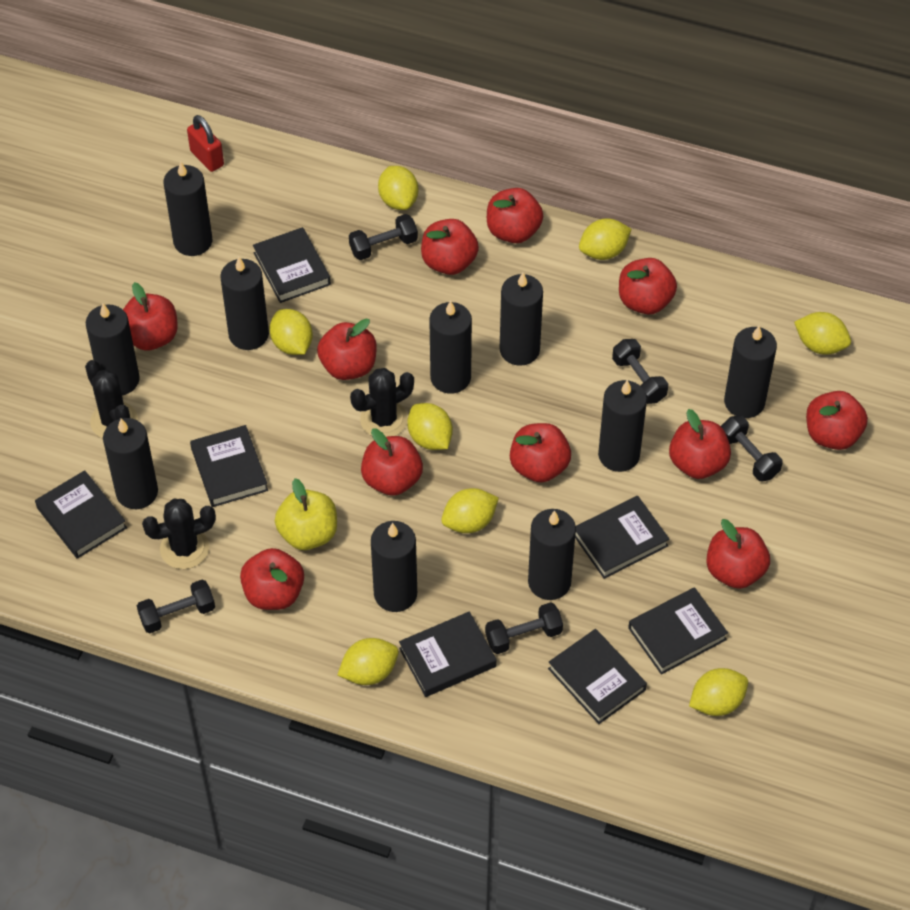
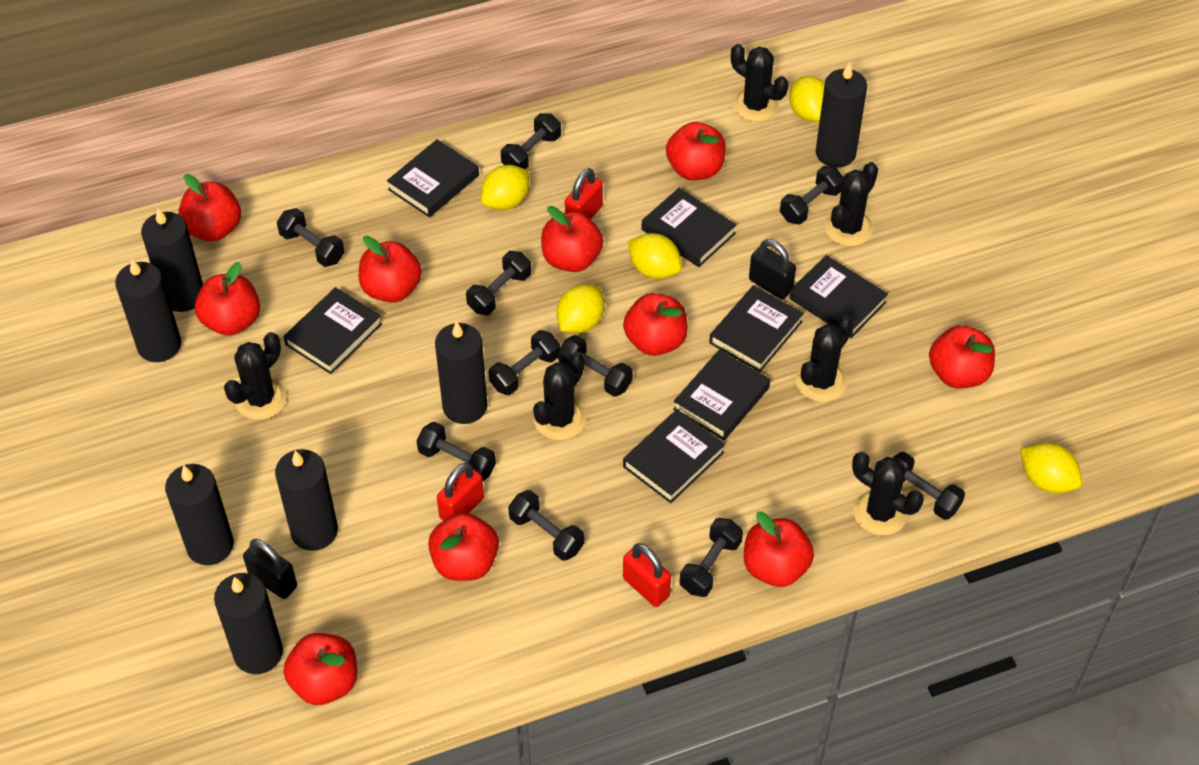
black cactus: [85,360,138,439] [142,499,216,569] [350,368,414,437] = 3 -> [224,332,287,420] [533,352,586,441] [731,44,788,122] [796,315,853,402] [825,162,878,246] [852,452,924,535] = 6
black candle: [86,303,140,395] [103,418,158,509] [163,162,212,256] [220,257,269,350] [371,521,417,612] [429,300,472,394] [500,273,543,366] [528,509,576,600] [598,380,647,472] [724,326,777,418] = 10 -> [115,259,181,362] [141,208,203,312] [165,464,234,565] [214,573,283,674] [275,449,338,551] [435,321,488,424] [816,62,867,168] = 7
black dumbbell: [137,580,215,633] [349,214,418,260] [485,602,563,654] [612,339,668,404] [721,415,782,482] = 5 -> [277,208,345,267] [417,422,496,481] [466,251,531,315] [488,330,560,395] [501,113,561,169] [508,490,584,561] [558,335,633,397] [680,518,743,597] [780,166,844,224] [893,452,965,520] = 10
black padlock: none = 0 -> [243,539,297,599] [749,239,796,299] = 2
red apple: [123,282,178,351] [240,548,304,610] [317,319,377,380] [361,428,423,496] [421,219,479,275] [487,188,543,243] [510,423,571,483] [619,258,677,314] [669,409,731,479] [706,519,770,589] [806,391,868,450] = 11 -> [178,174,241,242] [195,262,260,336] [283,633,357,705] [359,236,422,303] [428,513,499,581] [541,206,603,272] [623,293,688,356] [666,122,726,180] [744,511,814,587] [929,325,995,388] = 10
red padlock: [187,115,224,172] = 1 -> [437,463,484,521] [565,168,603,220] [623,543,671,607] = 3
yellow apple: [275,478,337,550] = 1 -> none = 0
yellow lemon: [270,309,313,355] [338,638,399,685] [378,166,418,210] [407,403,453,450] [441,488,499,533] [579,218,632,260] [689,668,748,716] [794,312,851,355] = 8 -> [481,165,529,210] [557,284,605,333] [628,233,682,279] [790,76,825,122] [1020,443,1082,493] = 5

